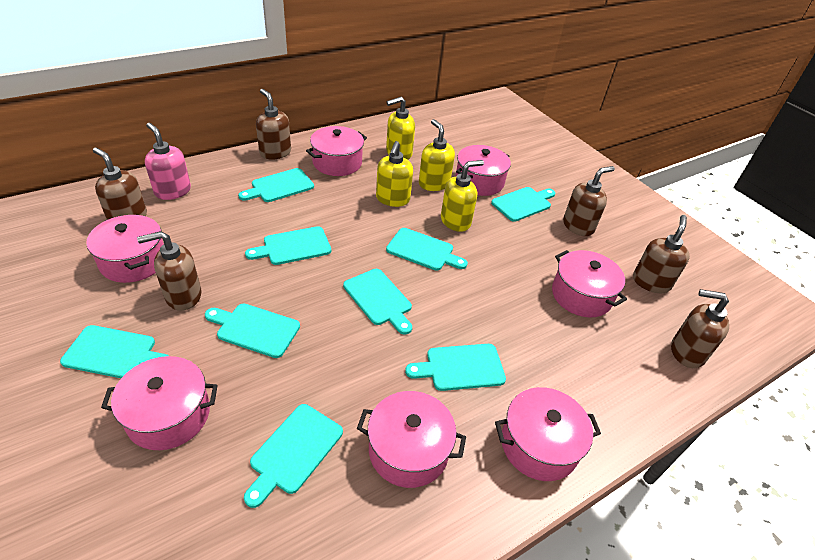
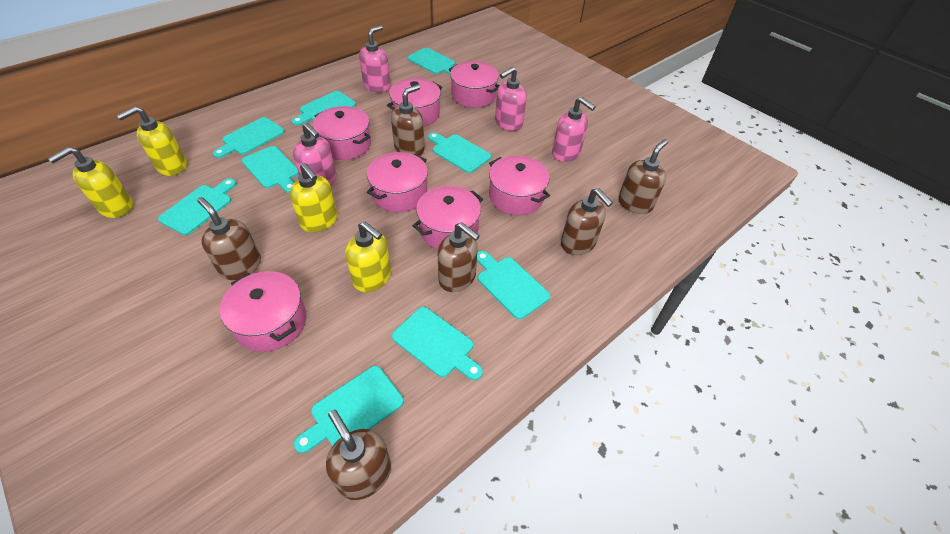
pink soap dispenser: [145,123,191,200] = 1 -> [293,123,337,186] [359,25,391,92] [495,67,527,131] [552,97,596,162] = 4

